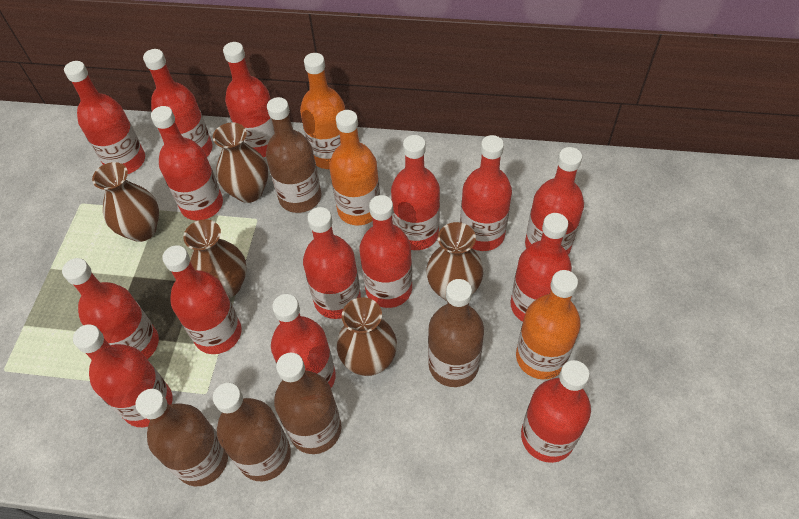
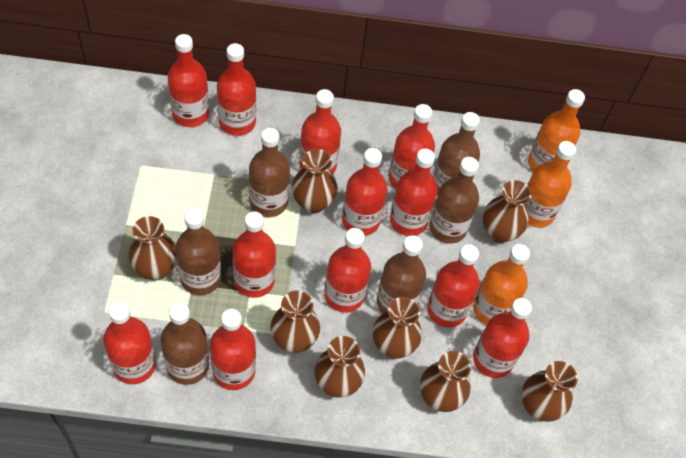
brown bottle: [135,389,228,486] [213,383,291,481] [266,97,321,213] [274,352,341,454] [428,279,484,387] = 5 -> [161,303,209,385] [176,208,221,295] [249,128,290,217] [377,235,426,313] [429,157,479,244] [433,112,480,195] = 6
brown vase: [92,162,159,242] [183,219,247,298] [213,122,268,203] [337,297,397,376] [426,222,483,301] = 5 -> [129,216,177,281] [270,290,320,353] [292,149,338,214] [314,336,365,398] [373,297,422,359] [420,351,471,412] [483,180,532,243] [521,361,578,422] = 8
red bottle: [62,258,159,359] [64,61,145,174] [73,324,172,427] [143,49,212,156] [151,106,223,221] [162,245,242,354] [223,42,275,157] [271,294,336,388] [303,207,361,319] [359,195,412,308] [391,135,440,250] [460,135,512,251] [511,213,572,322] [521,360,591,463] [525,147,584,255] = 15 -> [103,302,156,384] [168,34,209,127] [210,309,256,390] [217,43,256,136] [233,211,276,298] [299,89,341,174] [324,228,371,313] [342,148,388,236] [389,104,435,189] [390,149,438,236] [427,244,480,327] [473,298,532,378] = 12

